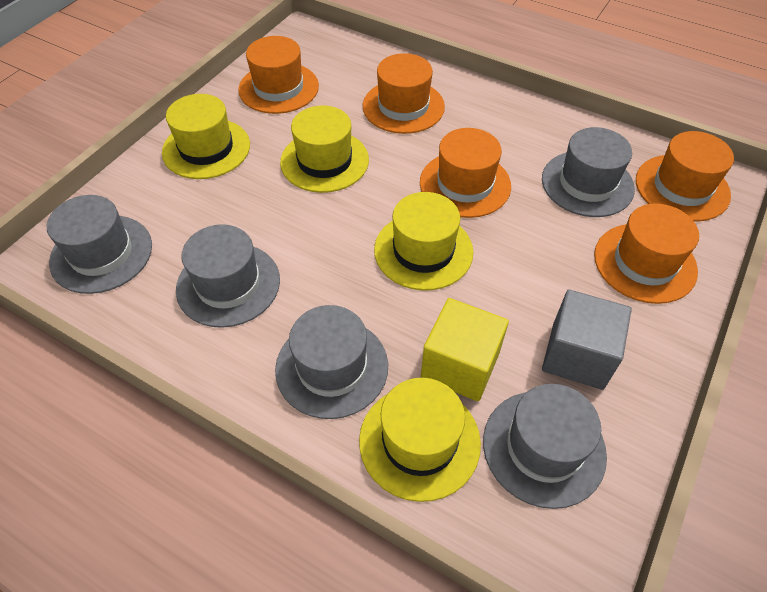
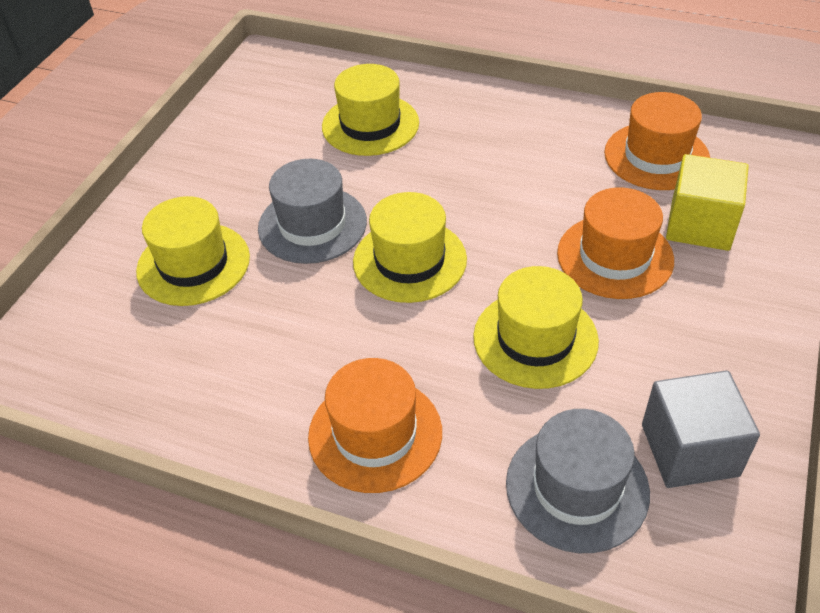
grey hat: [47,195,152,294] [176,224,280,328] [275,305,388,419] [483,384,607,509] [542,127,635,217] = 5 -> [258,159,367,264] [506,409,650,553] = 2
orange hat: [238,36,319,114] [363,53,445,134] [420,128,511,218] [594,203,699,304] [636,131,734,222] = 5 -> [308,358,442,493] [557,187,674,299] [604,92,710,190] = 3

